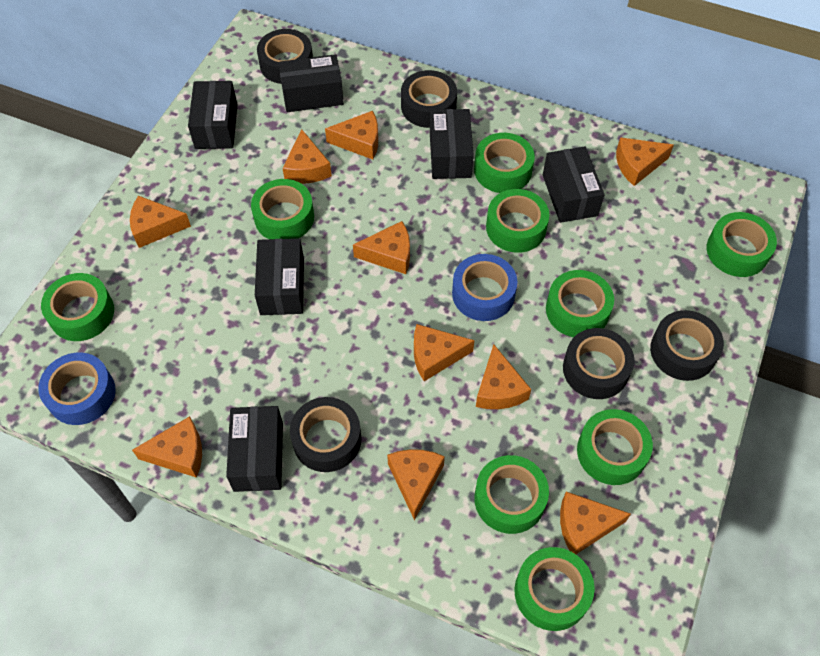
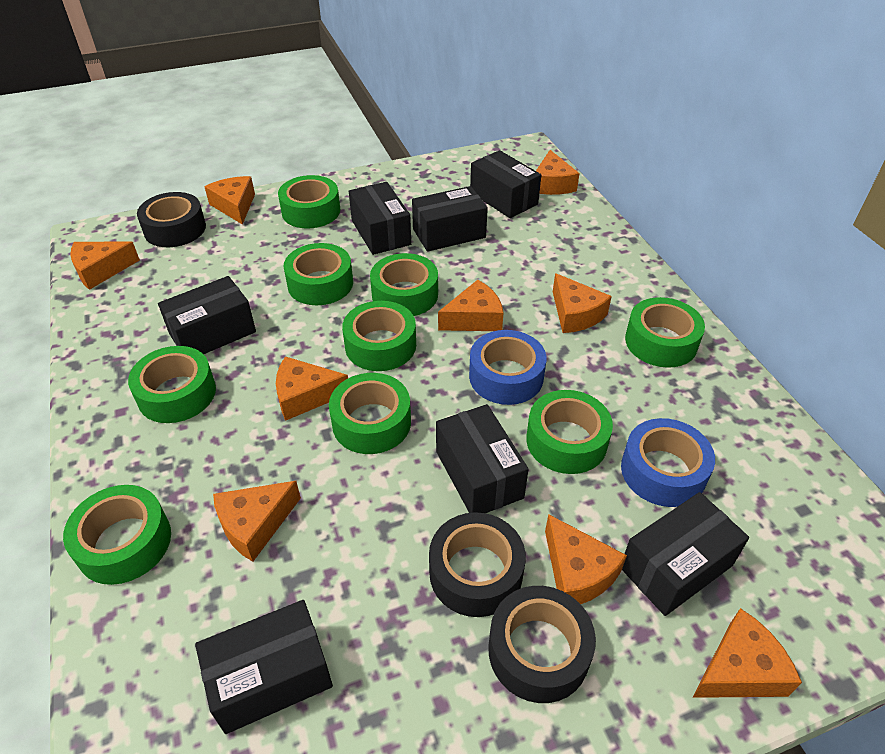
black box: [188,81,238,149] [226,406,283,492] [255,238,304,315] [279,54,344,112] [430,109,474,179] [543,146,605,223] = 6 -> [158,276,256,354] [195,600,333,734] [349,182,411,255] [412,186,488,252] [436,404,529,513] [470,150,541,218] [622,492,749,616] = 7
black tape: [257,29,313,84] [290,397,361,472] [401,70,457,128] [563,328,635,399] [650,310,724,381] = 5 -> [137,192,206,247] [429,512,526,617] [488,586,596,703] = 3
orange cheese: [130,196,191,248] [132,416,202,478] [282,129,332,184] [325,111,378,159] [353,221,410,274] [387,449,445,520] [414,324,475,381] [476,344,531,409] [560,491,631,554] [616,137,674,186] = 10 -> [70,241,140,290] [204,176,255,225] [213,481,301,562] [276,356,348,421] [438,280,504,331] [536,150,580,195] [545,514,627,604] [553,273,612,333] [692,608,802,698] = 9

